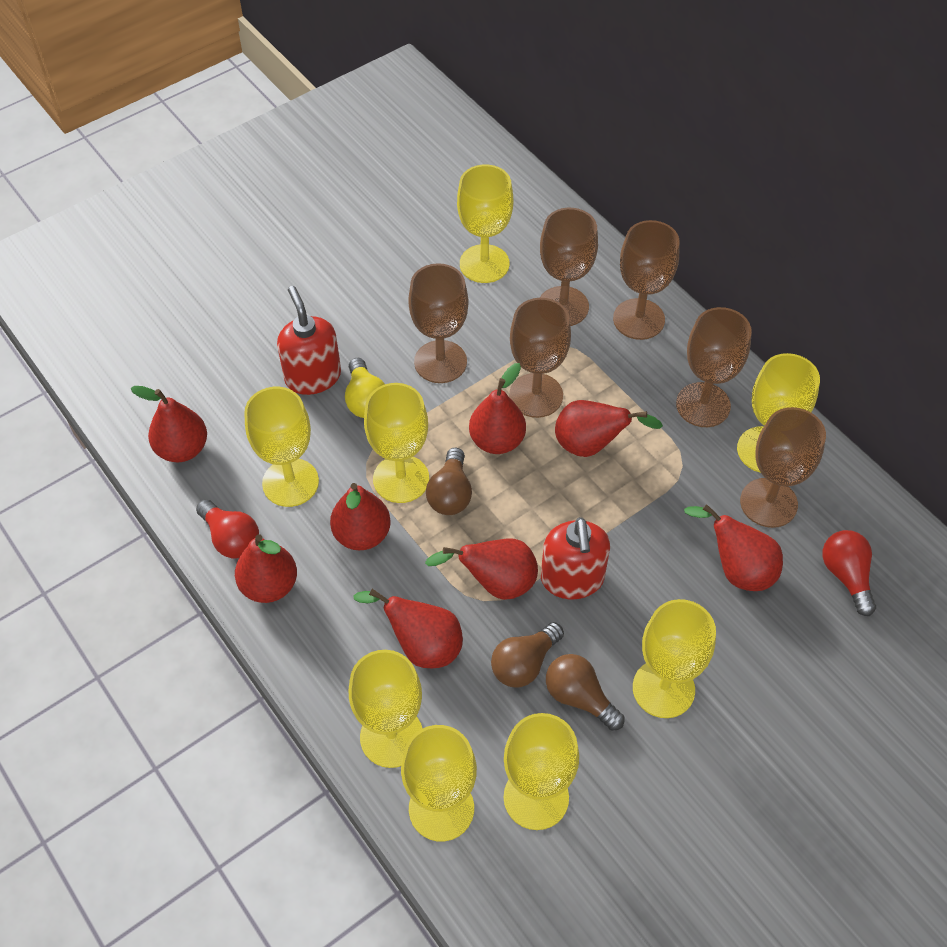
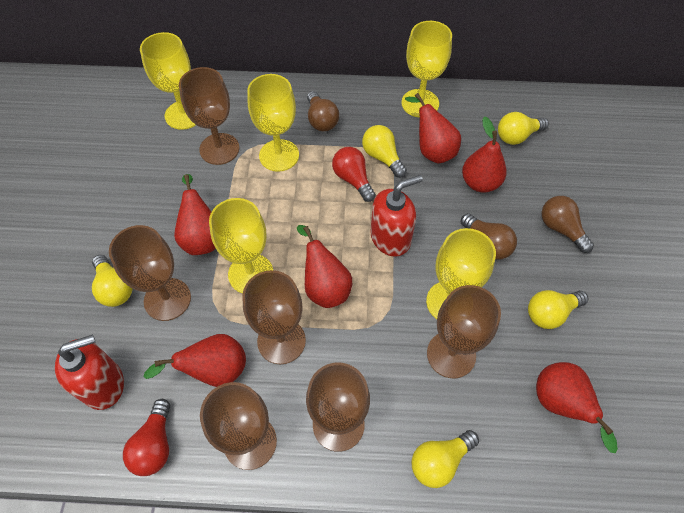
red pear: [131,386,207,462] [235,534,297,603] [330,483,391,550] [353,589,463,668] [425,538,538,600] [469,363,526,454] [555,400,663,457] [684,504,783,591] = 8 -> [143,334,246,387] [174,174,215,255] [297,225,352,308] [405,93,461,164] [462,116,507,193] [536,362,618,453] = 6
yellow goblet: [244,387,319,507] [349,650,423,768] [364,383,429,503] [401,725,477,842] [457,165,513,283] [504,713,579,830] [633,599,716,718] [737,353,820,473] = 8 -> [140,32,196,130] [209,198,273,293] [247,74,299,172] [402,21,452,117] [426,228,496,319] = 5
yellow light bulb: [345,358,385,418] = 1 -> [92,255,132,307] [362,125,407,178] [412,430,479,488] [498,112,549,145] [528,290,588,329] = 5

